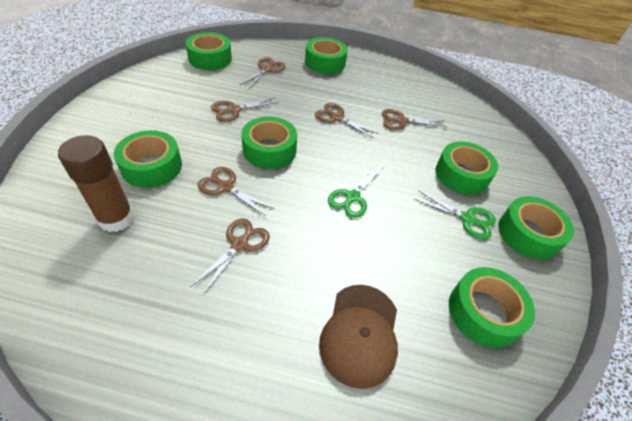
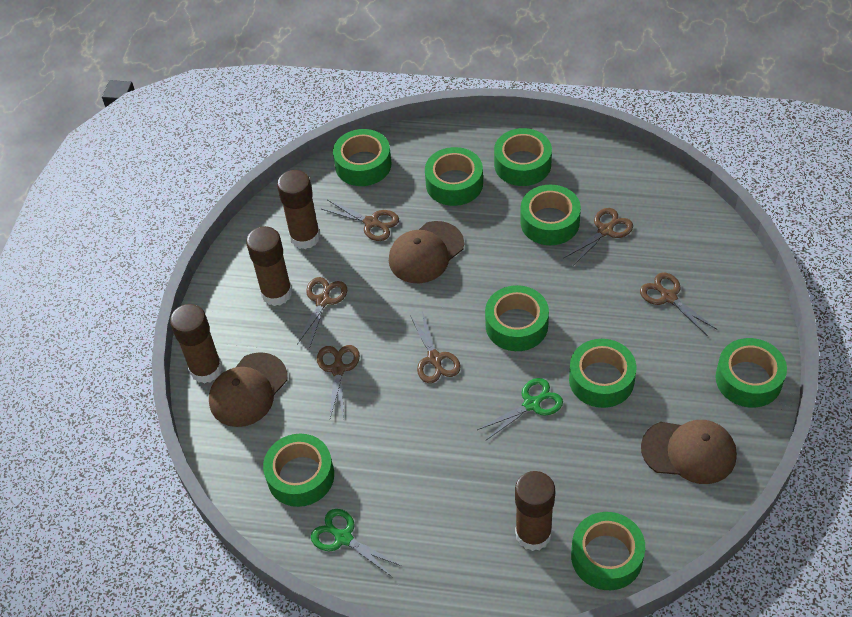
brown cap: [319,285,398,389] = 1 -> [209,352,288,427] [389,221,464,283] [641,420,737,484] = 3
brown glue stick: [58,135,134,232] = 1 -> [170,304,223,384] [246,226,292,306] [277,170,320,249] [515,471,555,551] = 4
green tape: [114,130,182,188] [186,32,232,70] [241,117,297,169] [305,37,348,74] [436,141,498,195] [449,267,535,348] [498,196,574,260] = 7 -> [263,434,334,507] [333,129,391,186] [425,147,483,206] [485,285,549,351] [494,128,552,186] [520,185,581,245] [569,339,636,408] [571,512,645,590] [716,338,787,408] = 9

